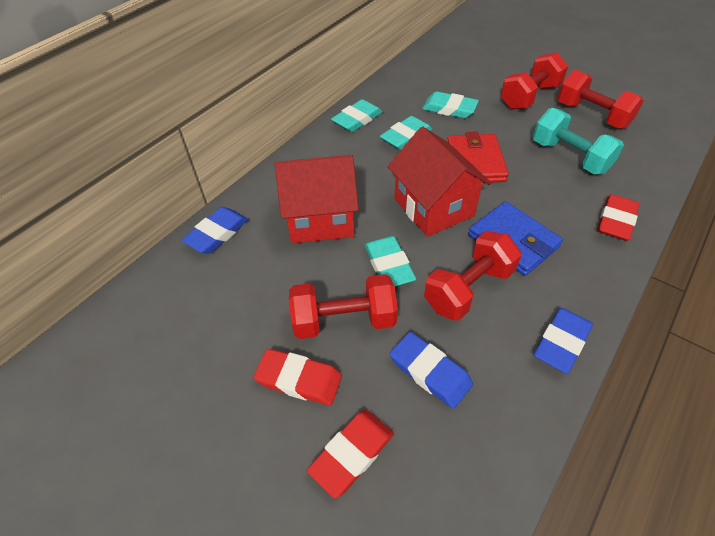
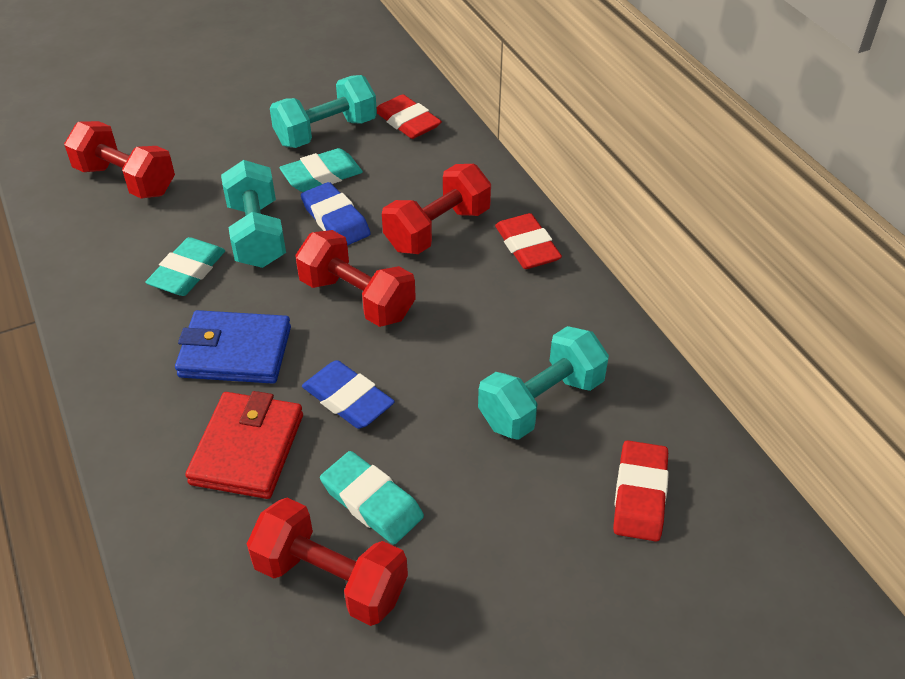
blue eraser: [181,207,249,254] [390,332,473,409] [534,308,593,374] = 3 -> [301,182,371,246] [302,360,395,429] = 2
red house: [275,155,359,243] [388,126,491,237] = 2 -> none = 0
turquoise dumbbell: [533,108,624,174] = 1 -> [221,160,286,268] [270,75,377,148] [478,326,609,440] = 3
turquoise eraser: [331,99,382,132] [364,236,416,286] [380,116,432,150] [422,92,479,118] = 4 -> [145,237,225,296] [279,148,363,192] [320,451,424,545] = 3

